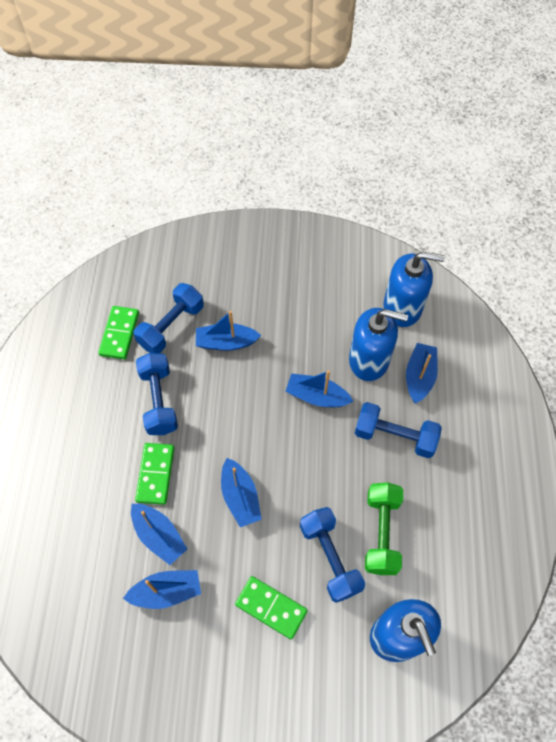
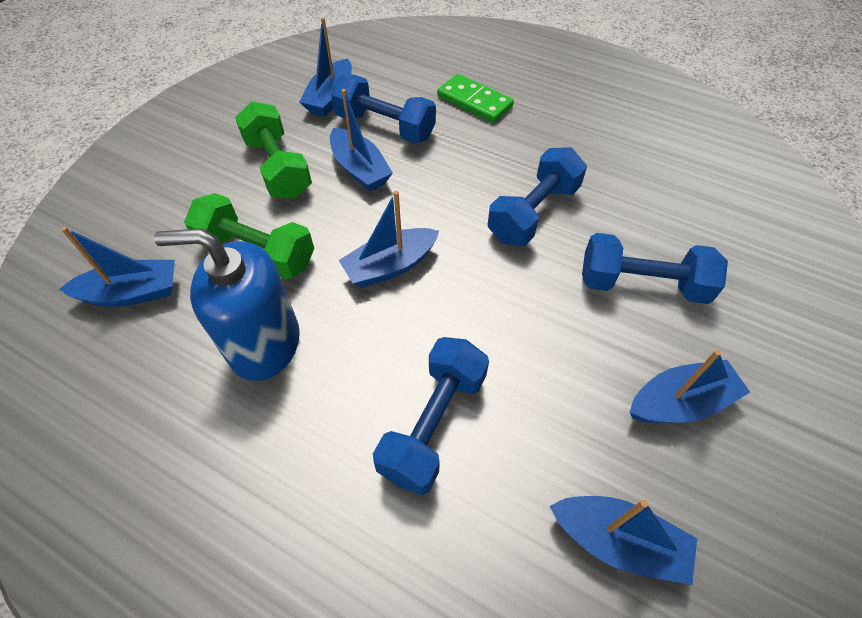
blue soap dispenser: [349,308,408,381] [370,599,441,662] [384,252,445,327] = 3 -> [154,228,300,381] = 1
green domino: [98,306,139,359] [135,443,174,505] [235,576,308,639] = 3 -> [437,74,514,123] = 1
green dumbbell: [365,483,403,575] = 1 -> [184,193,314,280] [235,101,312,199] = 2

